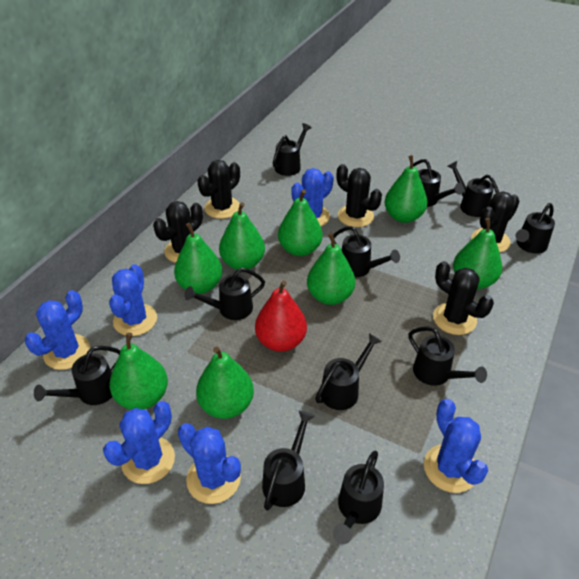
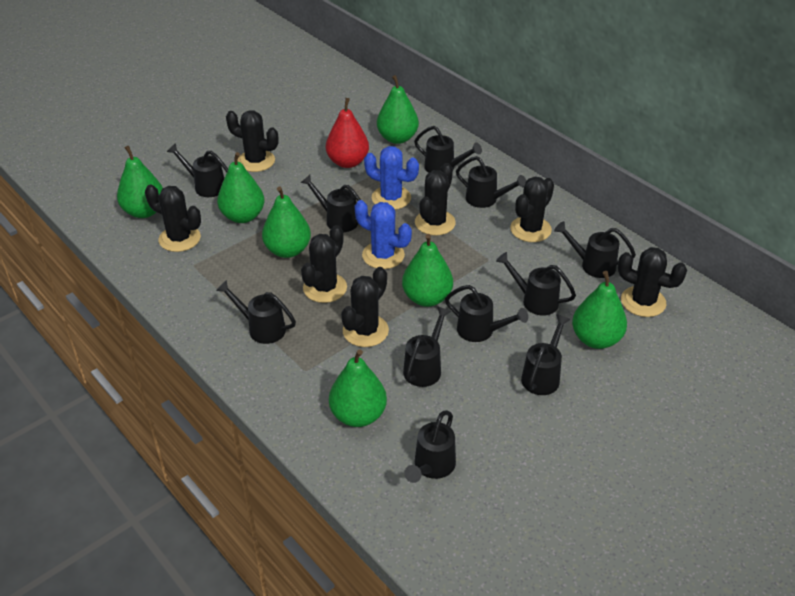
black cactus: [153,201,203,263] [197,160,240,219] [337,164,382,227] [433,261,494,335] [471,191,520,253] = 5 -> [145,185,201,252] [226,110,279,172] [301,225,347,303] [341,267,389,347] [415,163,456,236] [510,177,554,242] [618,247,687,317] = 7
blue cactus: [25,290,90,370] [103,401,175,484] [109,264,157,336] [178,423,241,504] [291,168,334,226] [424,399,488,493] = 6 -> [355,200,412,269] [364,146,419,210] = 2
green pear: [110,333,168,410] [174,223,222,294] [196,347,254,419] [219,202,265,270] [278,189,323,256] [307,233,355,305] [384,155,427,223] [453,218,502,289] = 8 -> [117,146,163,218] [217,152,264,223] [262,187,311,258] [329,349,387,427] [377,75,419,144] [402,234,453,307] [572,271,627,349] = 7

